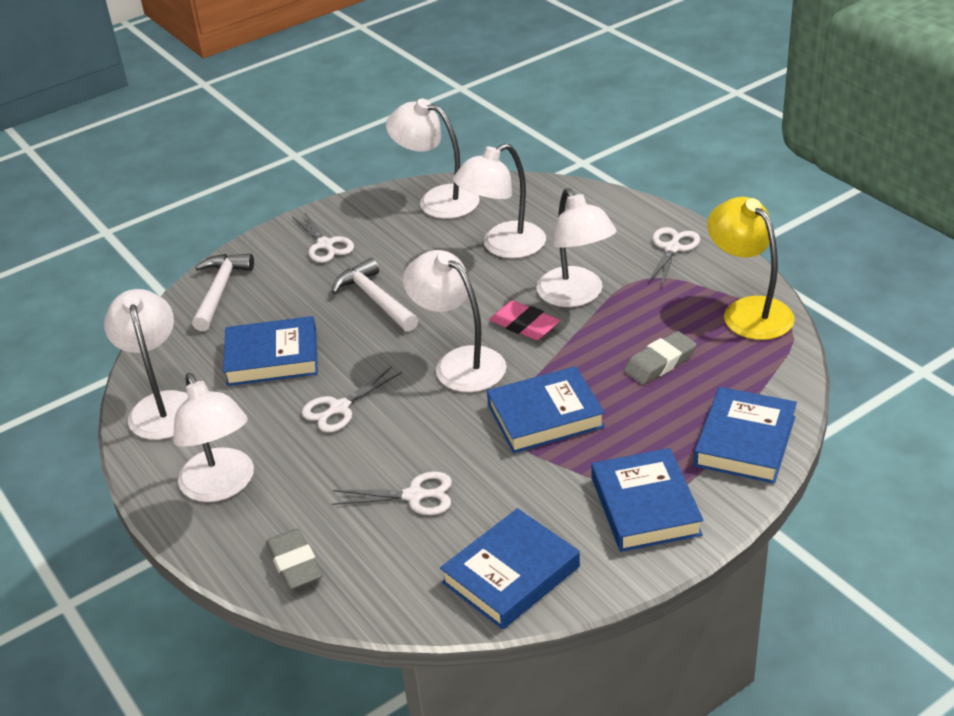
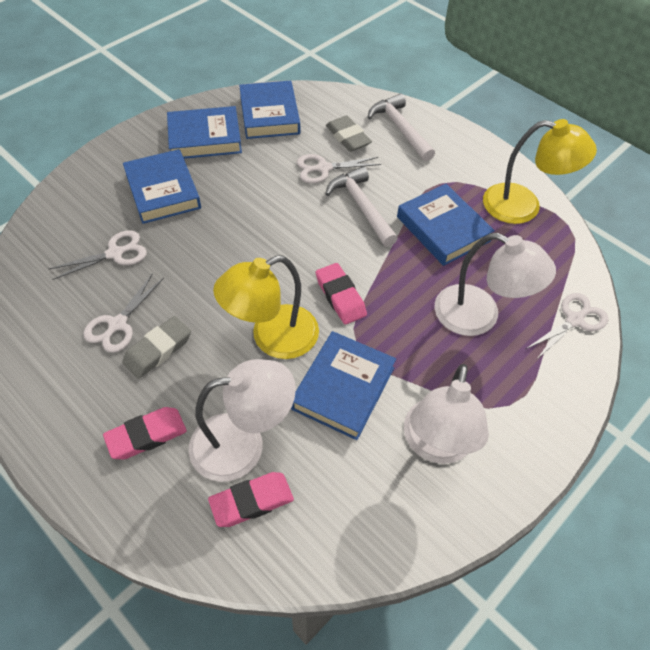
pink eraser: [490,300,560,340] = 1 -> [103,407,187,459] [208,472,294,527] [316,263,367,324] = 3
white lamp: [104,289,188,440] [173,373,254,502] [386,99,480,219] [403,250,506,392] [453,143,546,258] [537,188,617,307] = 6 -> [189,359,296,482] [404,364,489,464] [434,233,556,336] = 3
yellow lamp: [707,197,795,340] = 1 -> [213,255,319,359] [483,119,597,224] = 2

